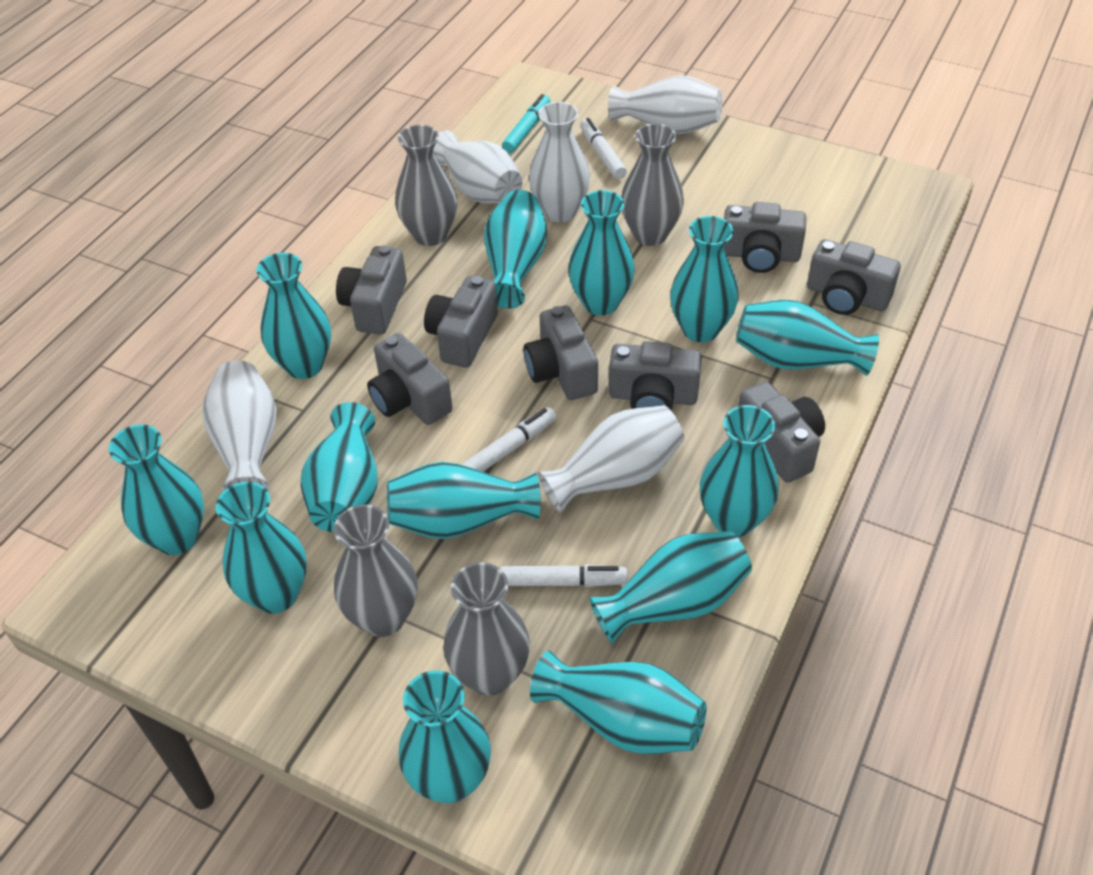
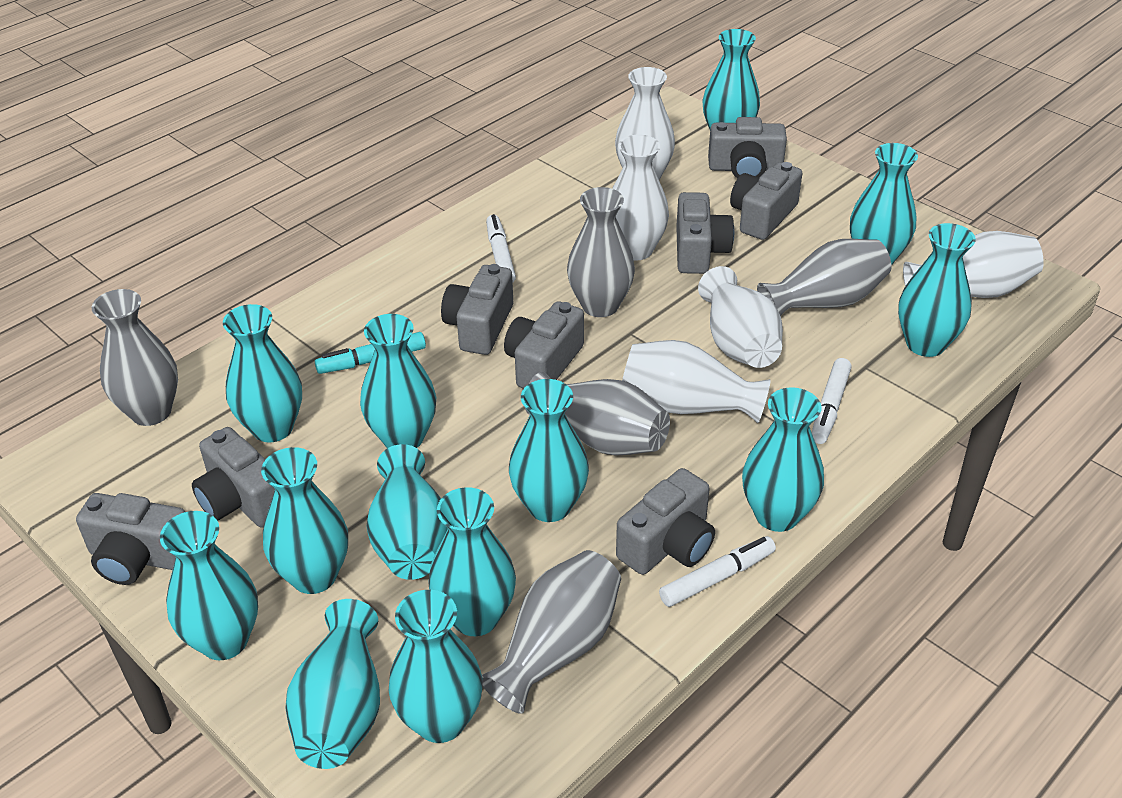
grey vase: [334,504,418,637] [395,125,458,246] [443,562,530,696] [621,123,684,246] = 4 -> [92,289,178,426] [482,550,621,714] [525,372,670,455] [567,187,635,317] [757,239,892,316] = 5

